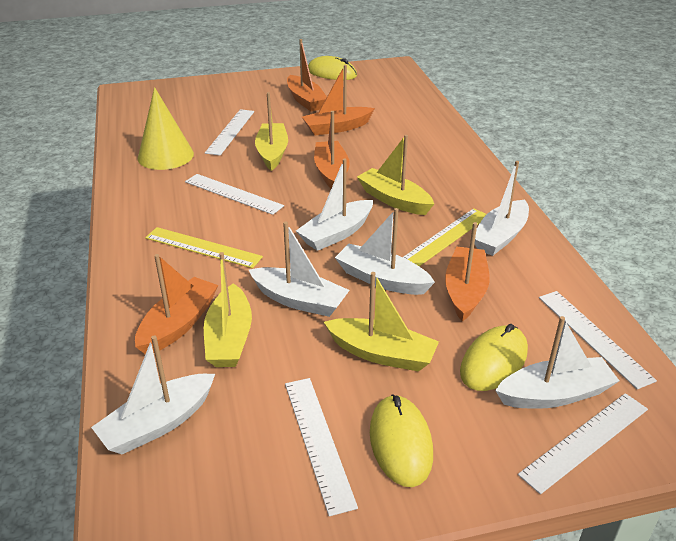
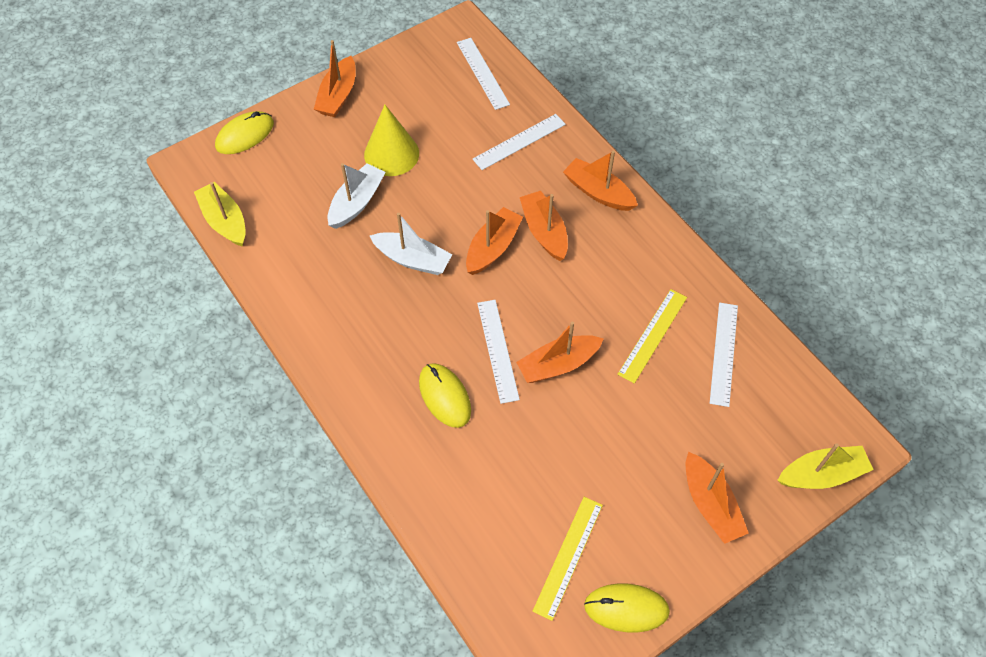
orange boat: [135,254,218,354] [287,39,327,112] [302,65,375,136] [314,111,350,188] [445,222,490,321] = 5 -> [314,40,355,117] [466,207,523,275] [516,322,604,383] [520,191,568,261] [563,151,638,211] [686,452,749,544] = 6
white boat: [91,335,215,454] [249,221,350,317] [296,159,373,251] [335,208,435,295] [475,161,529,256] [495,316,619,409] = 6 -> [328,163,386,229] [370,213,452,275] = 2
white ruler: [185,174,284,215] [205,109,254,156] [285,378,358,516] [518,393,648,494] [539,291,657,389] = 5 -> [457,38,510,110] [473,114,566,170] [477,300,520,404] [710,303,738,407] = 4
yellow boat: [204,252,252,367] [255,92,288,171] [324,272,439,372] [357,135,434,215] = 4 -> [194,181,246,246] [777,443,874,489] = 2

